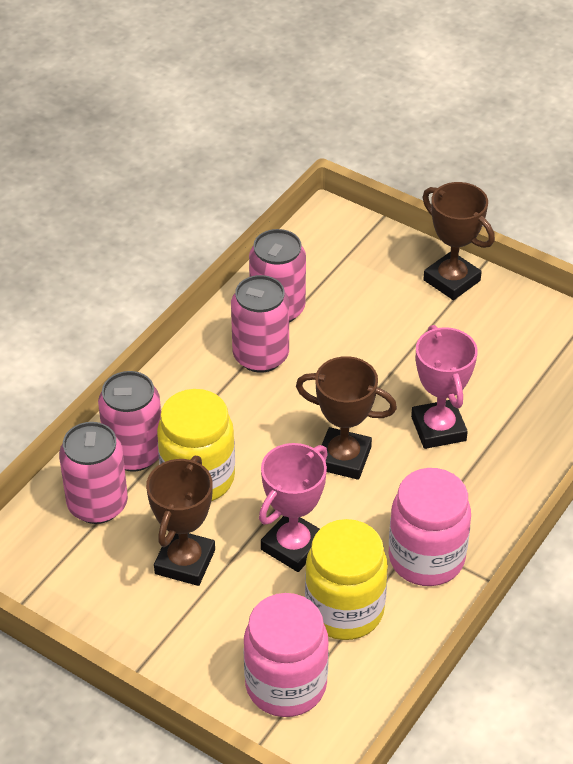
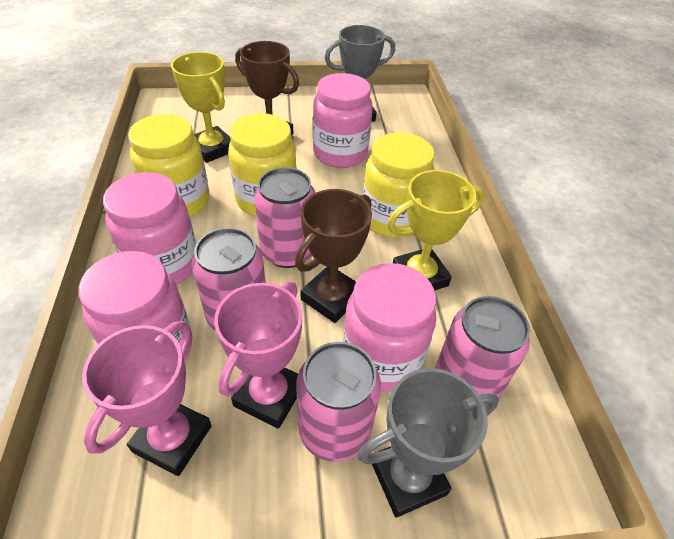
brown trophy: [146,456,215,586] [296,356,397,480] [422,182,495,300] = 3 -> [235,41,299,135] [295,189,372,323] = 2
grey trophy: none = 0 -> [325,25,395,122] [357,368,499,517] = 2
pink jar: [243,593,329,717] [389,468,471,586] = 2 -> [78,251,192,361] [103,172,196,285] [313,73,373,168] [343,263,436,392] = 4
yellow jar: [157,389,235,501] [305,519,388,640] = 2 -> [128,114,209,217] [228,113,297,216] [363,132,435,238] = 3
yellow trophy: none = 0 -> [171,52,231,163] [387,170,485,291] = 2

